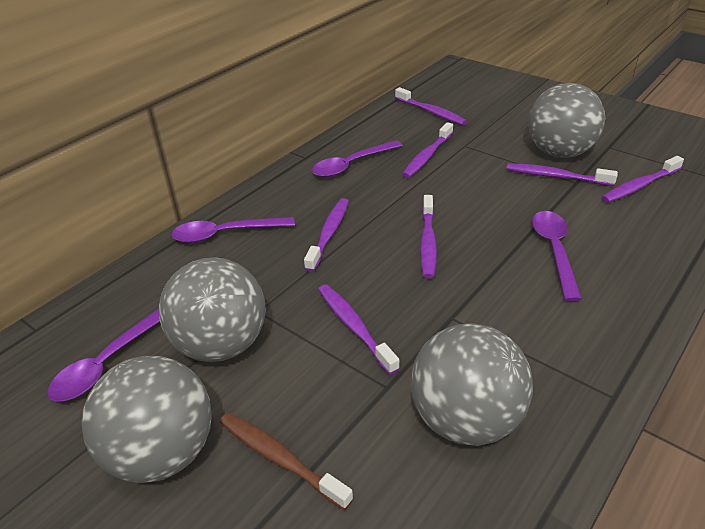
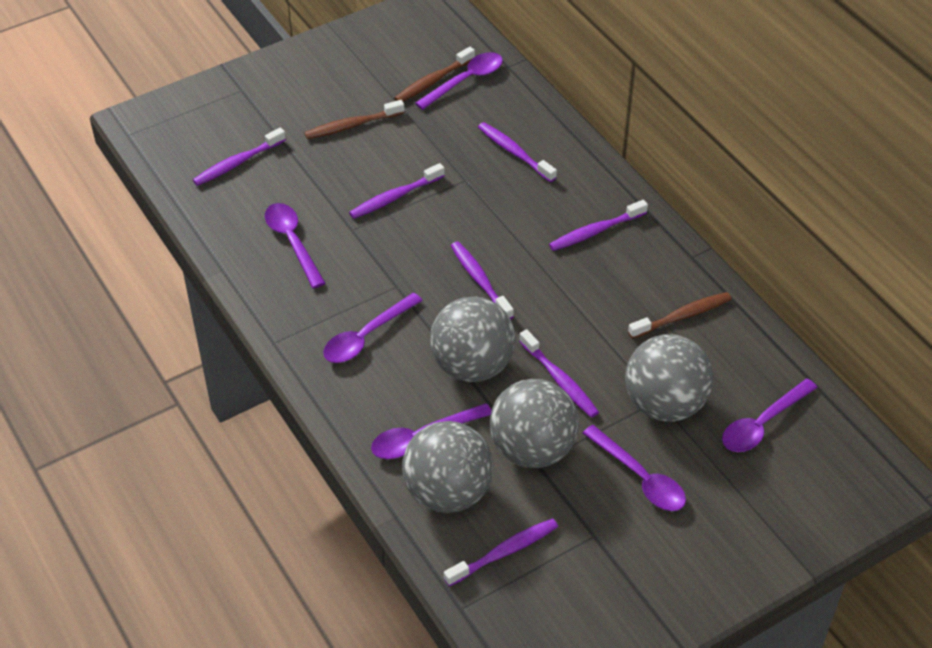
brown toothbrush: [220,412,353,510] = 1 -> [304,100,404,139] [394,47,475,101] [628,292,732,339] = 3
purple spoon: [48,309,160,402] [171,217,295,243] [312,140,403,177] [532,211,582,301] = 4 -> [265,203,325,288] [323,293,423,363] [371,403,492,459] [415,52,503,110] [583,425,686,511] [722,378,818,452] = 6

